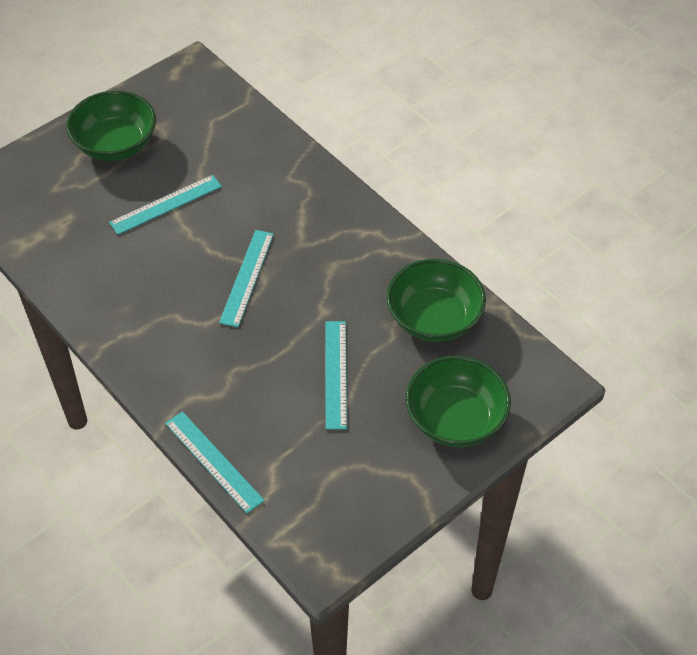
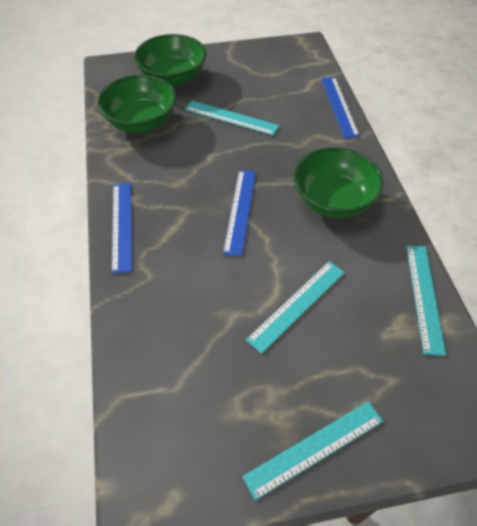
blue ruler: none = 0 -> [112,183,132,274] [223,170,256,257] [321,77,360,138] = 3

